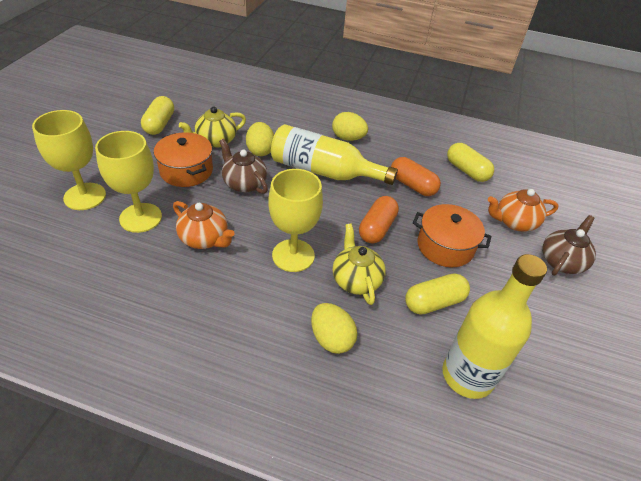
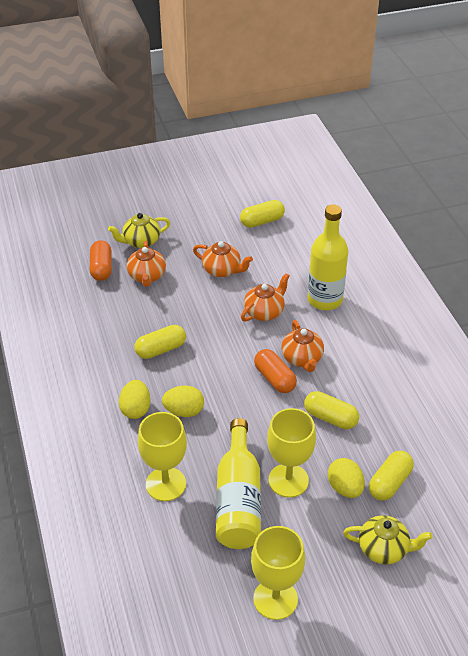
brown teapot: [219,139,268,194] [542,215,596,276] = 2 -> none = 0
orange pot: [154,132,213,187] [413,204,491,267] = 2 -> none = 0
orange teapot: [173,201,235,249] [488,189,558,232] = 2 -> [127,241,166,287] [193,241,253,277] [241,273,290,322] [281,320,324,372] = 4
yellow capsule: [141,96,174,135] [405,273,470,315] [447,143,494,182] = 3 -> [134,325,186,359] [240,200,285,228] [304,391,359,429] [369,451,414,501] = 4

